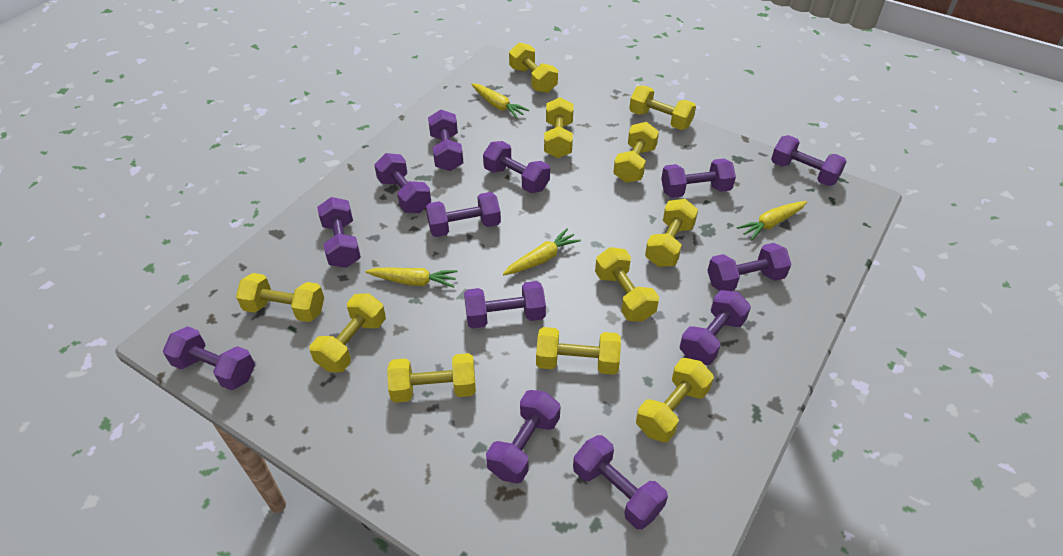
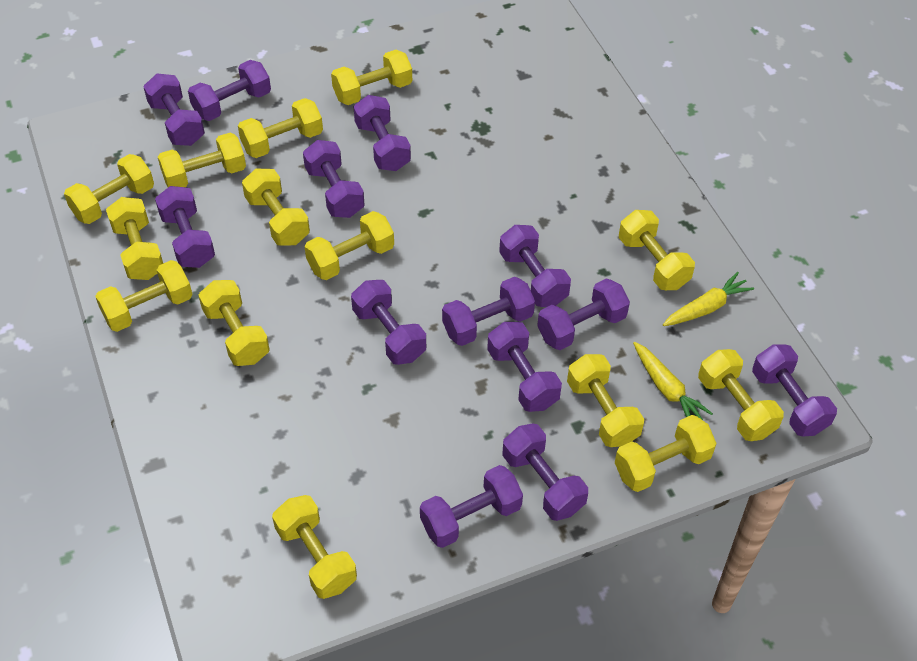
yellow carrot: [366,268,457,288] [471,84,529,119] [503,228,581,275] [737,201,807,241] = 4 -> [633,342,713,420] [663,272,754,326] = 2
yellow dumbbell: [236,273,324,322] [310,294,386,373] [387,353,476,403] [509,42,558,93] [536,327,621,375] [544,97,574,158] [595,247,659,322] [613,122,659,183] [629,86,696,130] [636,358,714,442] [645,199,698,267] = 11 -> [64,154,154,224] [95,260,193,332] [106,197,163,280] [158,133,246,187] [198,280,270,366] [238,98,323,158] [242,169,310,246] [272,495,357,599] [305,211,394,280] [331,50,412,105] [567,354,644,447] [615,415,717,492] [619,210,695,290] [698,349,784,441] = 14

